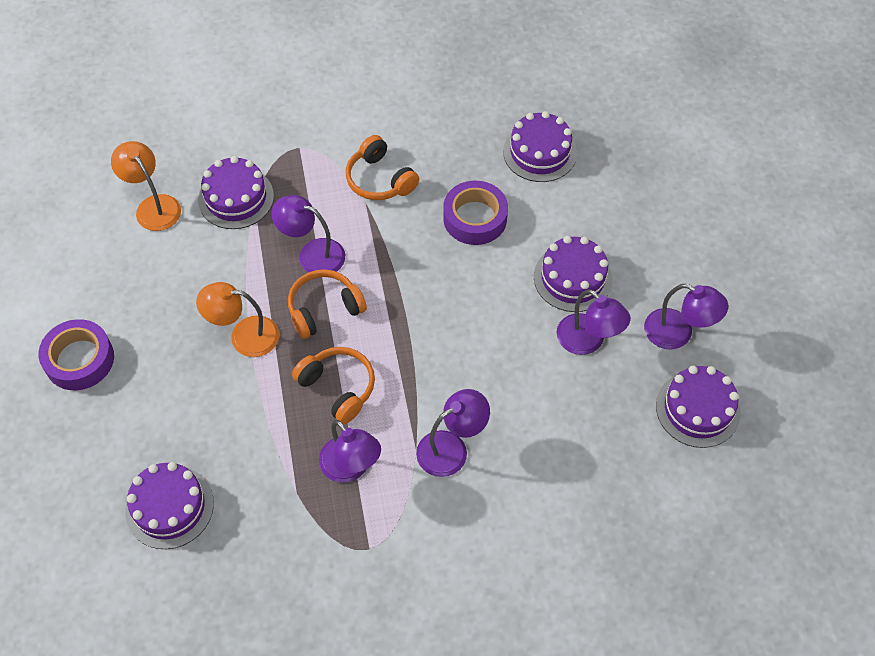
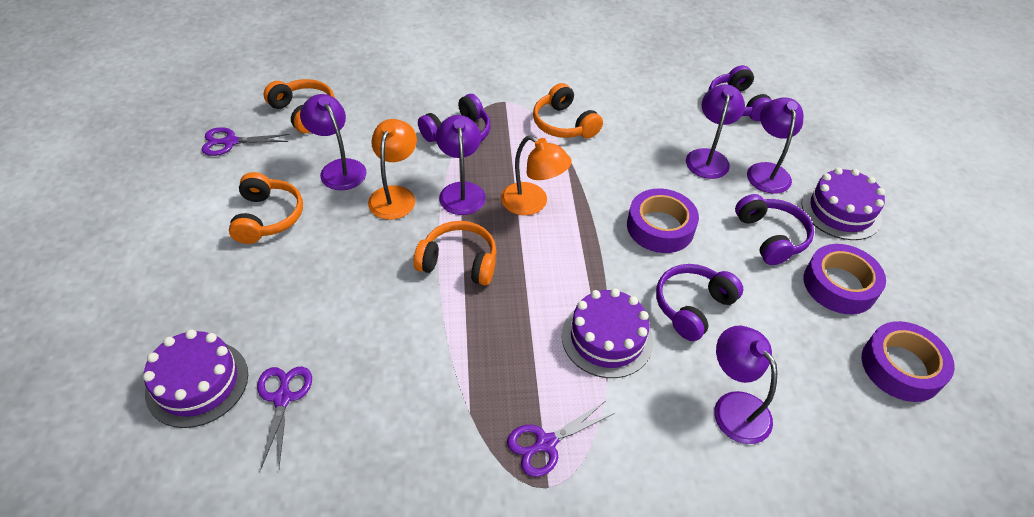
orange headphones: [288,269,367,339] [292,347,375,424] [346,135,419,200] = 3 -> [229,172,303,244] [264,79,335,133] [414,221,496,286] [533,83,603,138] = 4
purple cake: [125,462,214,549] [198,156,274,229] [503,111,577,182] [534,236,612,312] [656,366,741,448] = 5 -> [143,329,248,428] [562,288,653,378] [802,167,885,240] = 3
purple headphones: none = 0 -> [418,94,491,142] [656,264,743,341] [708,65,771,121] [735,194,814,265] = 4
purple scissors: none = 0 -> [202,127,290,156] [257,367,312,470] [507,401,615,477] = 3
purple tape: [39,319,114,390] [443,181,508,245] = 2 -> [627,189,699,253] [803,244,886,314] [862,321,955,402] = 3

